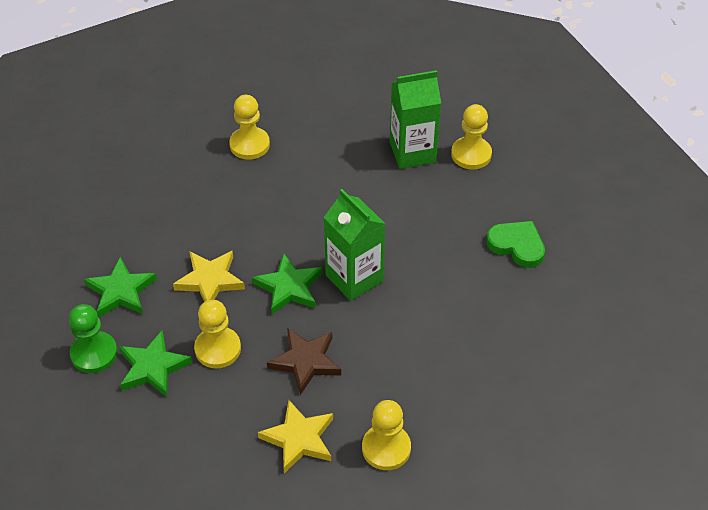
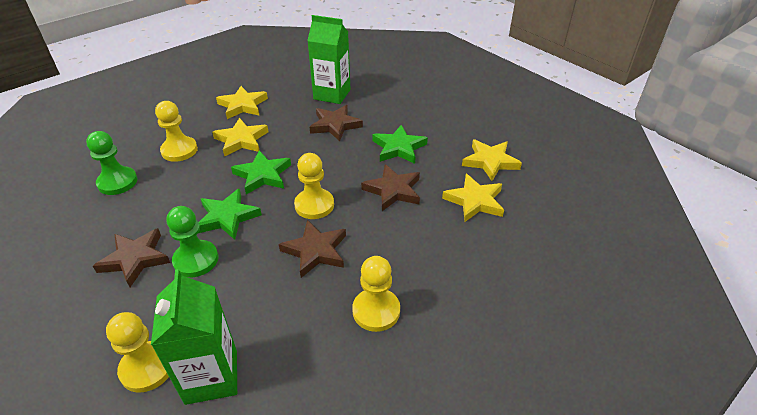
brown star: [267,328,341,395] = 1 -> [93,228,170,287] [279,220,346,278] [310,105,363,142] [361,164,420,211] = 4
green heart: [486,221,545,268] = 1 -> none = 0
green pawn: [69,304,118,373] = 1 -> [86,131,138,195] [167,206,218,277] = 2
yellow star: [173,250,245,302] [258,400,333,473] = 2 -> [212,118,269,157] [216,86,268,119] [442,174,504,222] [462,140,522,181] = 4

